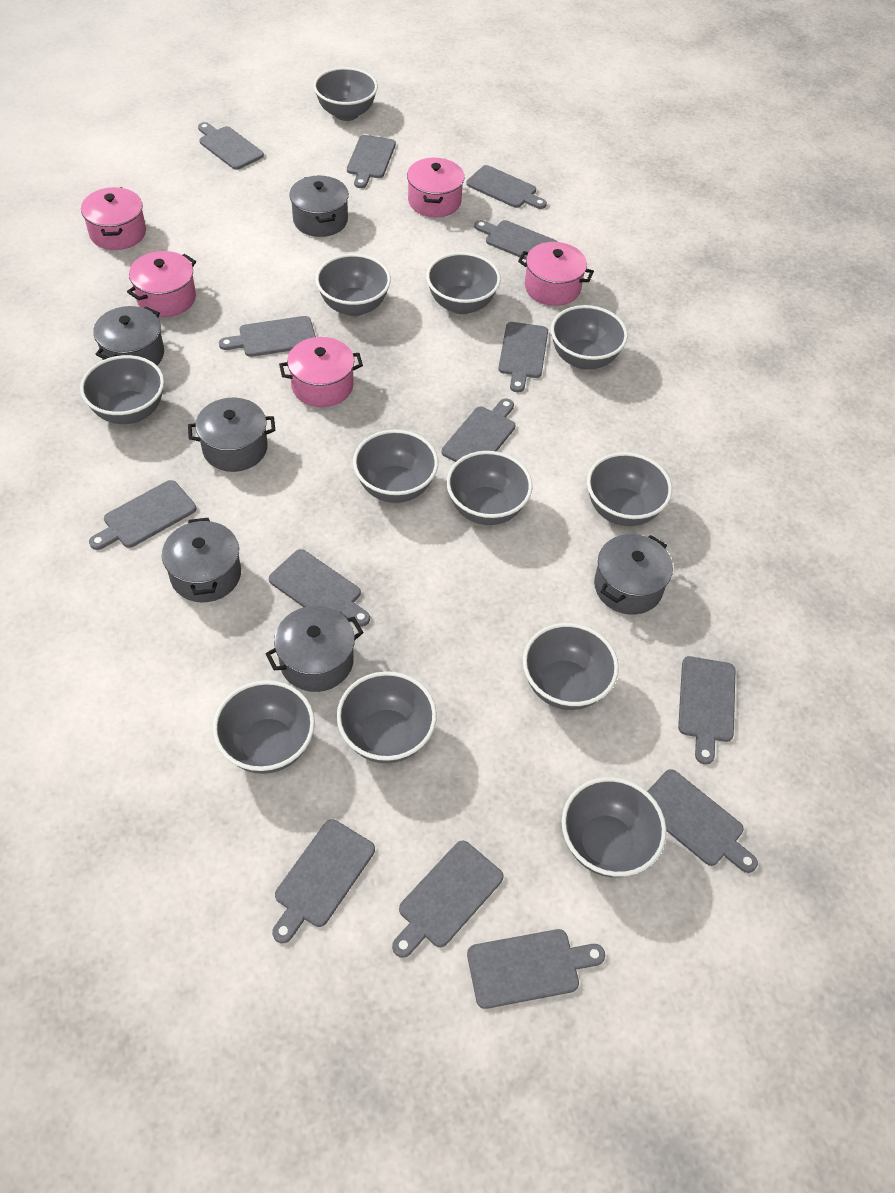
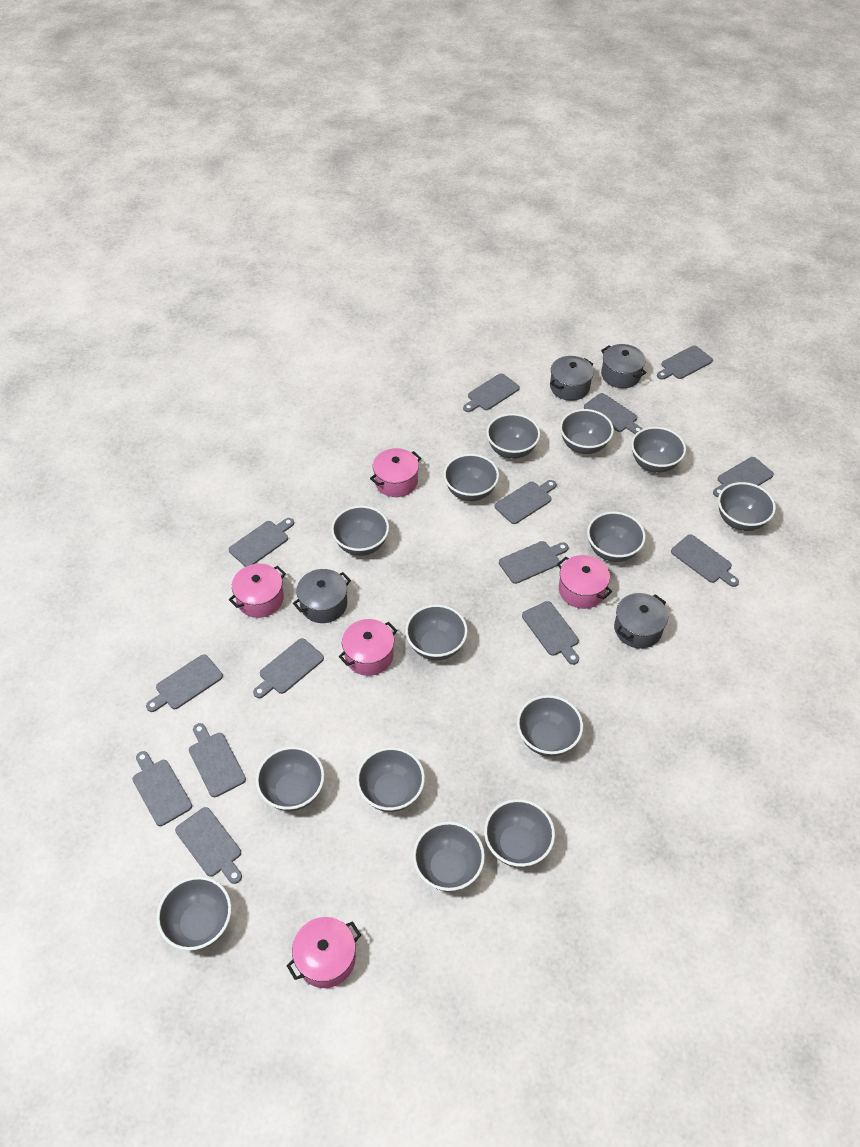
grey bowl: [80,355,164,424] [213,680,315,774] [313,67,378,121] [316,254,391,316] [337,671,437,763] [353,430,438,503] [426,252,501,314] [447,451,532,525] [523,623,619,710] [551,305,628,369] [561,777,666,877] [587,452,672,526] = 12 -> [156,876,231,951] [256,746,325,811] [331,505,389,556] [356,747,425,812] [405,604,468,660] [413,821,485,892] [443,454,499,501] [484,799,555,867] [486,413,540,459] [517,695,583,757] [560,409,614,454] [587,512,646,562] [631,427,686,473] [718,482,776,531] = 14
grey pot: [93,306,164,365] [162,518,241,602] [188,398,275,472] [266,606,364,692] [289,175,349,237] [594,534,673,615] = 6 -> [293,569,351,623] [550,356,594,401] [601,344,647,388] [614,593,668,649] = 4

